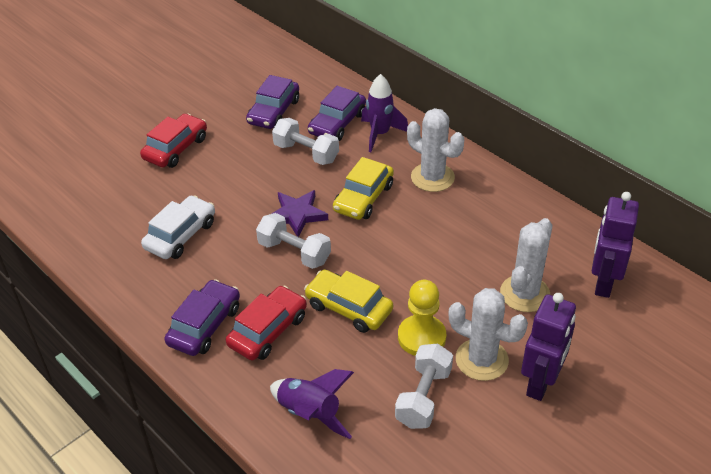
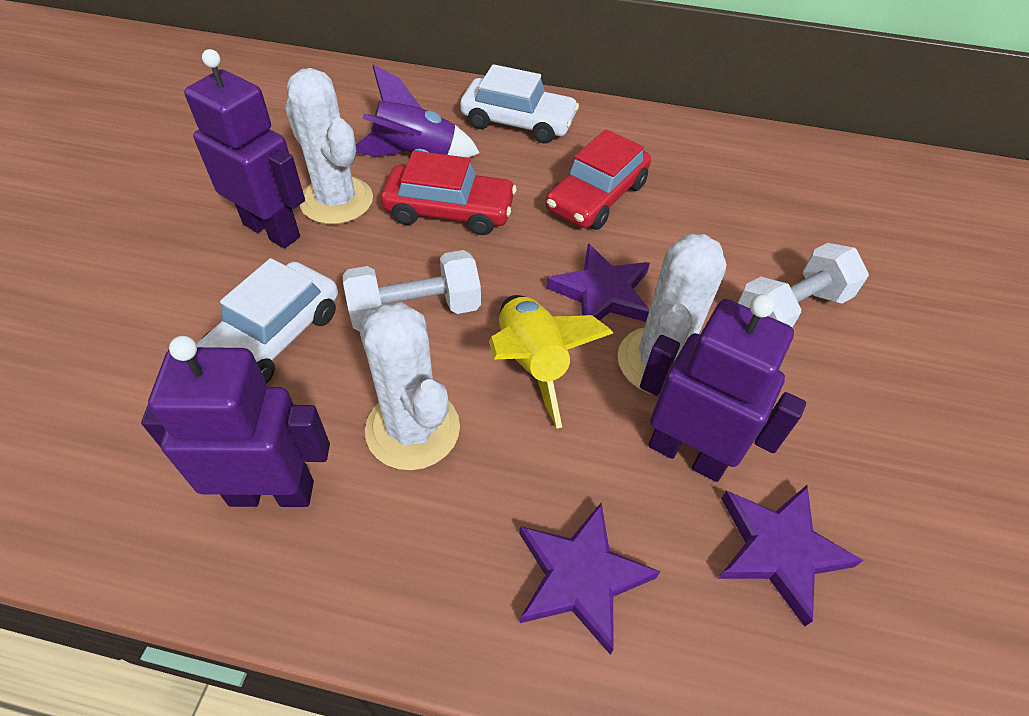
purple car: [164,279,240,356] [246,75,299,129] [308,86,366,141] = 3 -> none = 0
purple robot: [521,293,576,401] [592,192,639,298] = 2 -> [141,336,330,507] [184,49,305,248] [640,294,806,482] = 3
purple rocket: [270,369,354,439] [361,74,408,152] = 2 -> [356,64,480,158] = 1
purple star: [271,190,328,237] = 1 -> [519,502,660,655] [546,243,650,322] [718,485,863,627] = 3
white car: [141,195,215,259] = 1 -> [196,258,338,384] [460,64,579,144] = 2
white dumbbell: [256,213,331,269] [272,118,339,165] [395,344,453,429] = 3 -> [343,250,481,331] [738,243,869,328] = 2
yellow car: [304,270,393,333] [333,157,394,220] = 2 -> none = 0
yellow pawn: [398,280,446,356] = 1 -> none = 0
yellow rocket: none = 0 -> [489,295,613,429] = 1

